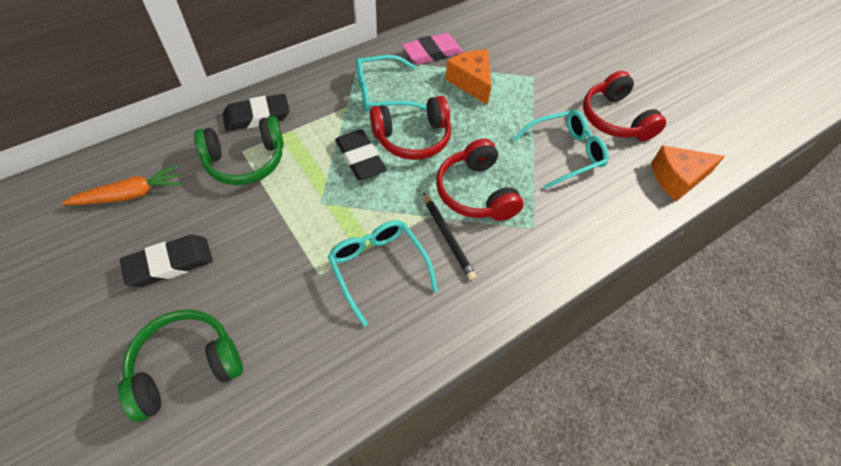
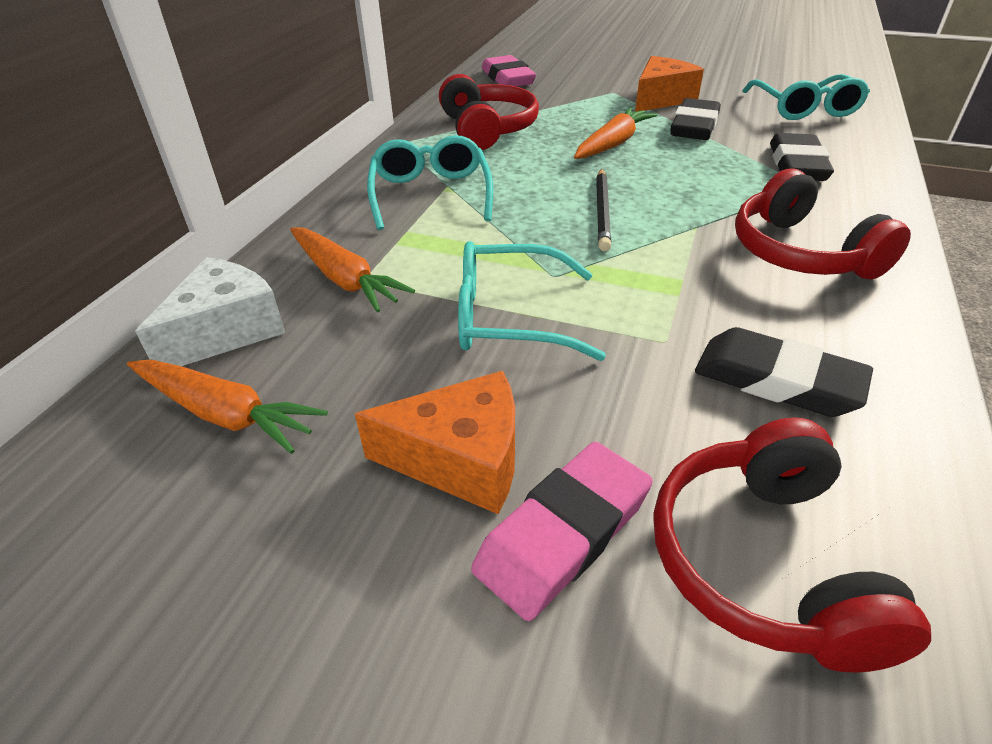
green headphones: [118,309,243,422] [194,116,284,185] = 2 -> none = 0
orange carrot: [62,165,181,205] = 1 -> [127,360,328,454] [290,227,415,312] [574,108,658,159] = 3
pink eraser: [402,33,463,64] = 1 -> [471,442,653,621] [482,55,536,87] = 2
white cheese: none = 0 -> [135,257,285,366] = 1

